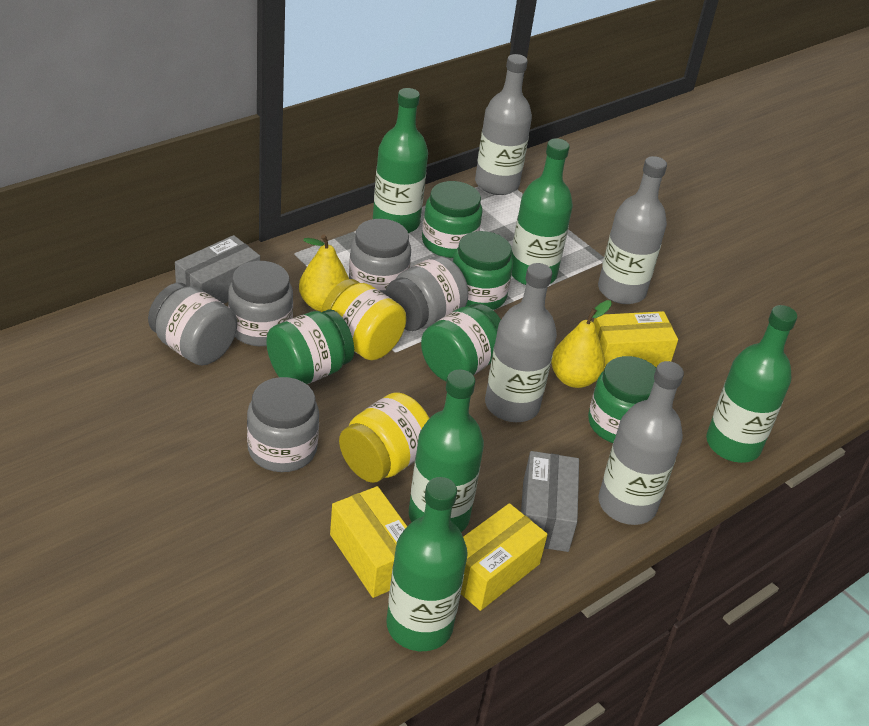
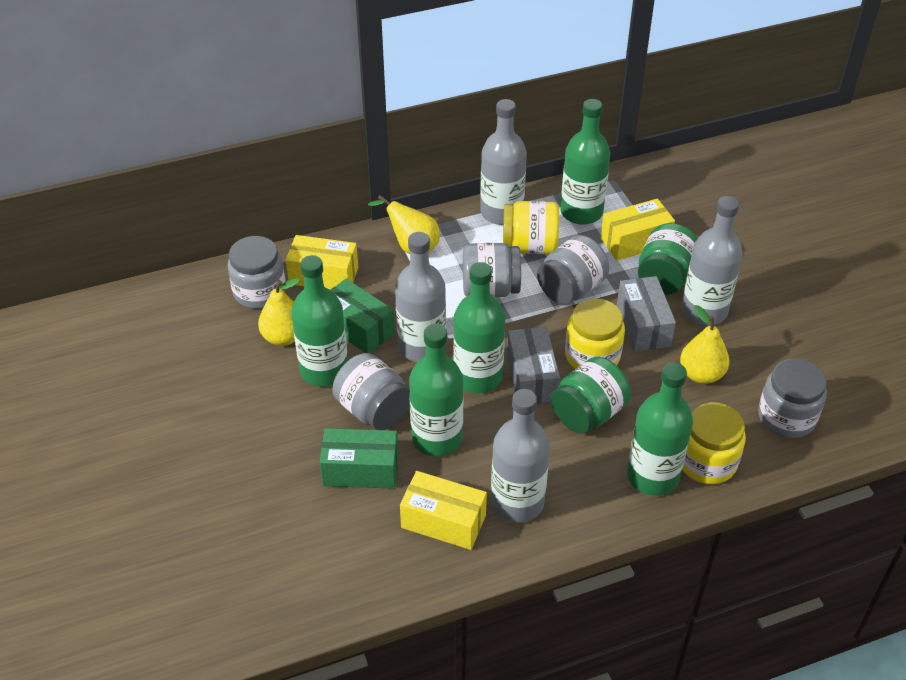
green box: none = 0 -> [320,428,399,489] [331,279,394,353] = 2
green jar: [266,309,354,384] [421,304,501,382] [422,181,483,258] [453,231,513,310] [588,356,656,443] = 5 -> [551,357,631,434] [638,223,698,295] = 2
yellow jar: [321,279,406,360] [339,392,429,483] = 2 -> [503,201,559,254] [565,298,625,369] [682,402,746,484] = 3
yellow pear: [299,234,349,311] [551,300,612,388] = 2 -> [258,278,300,346] [368,195,440,254] [680,305,730,384] = 3

